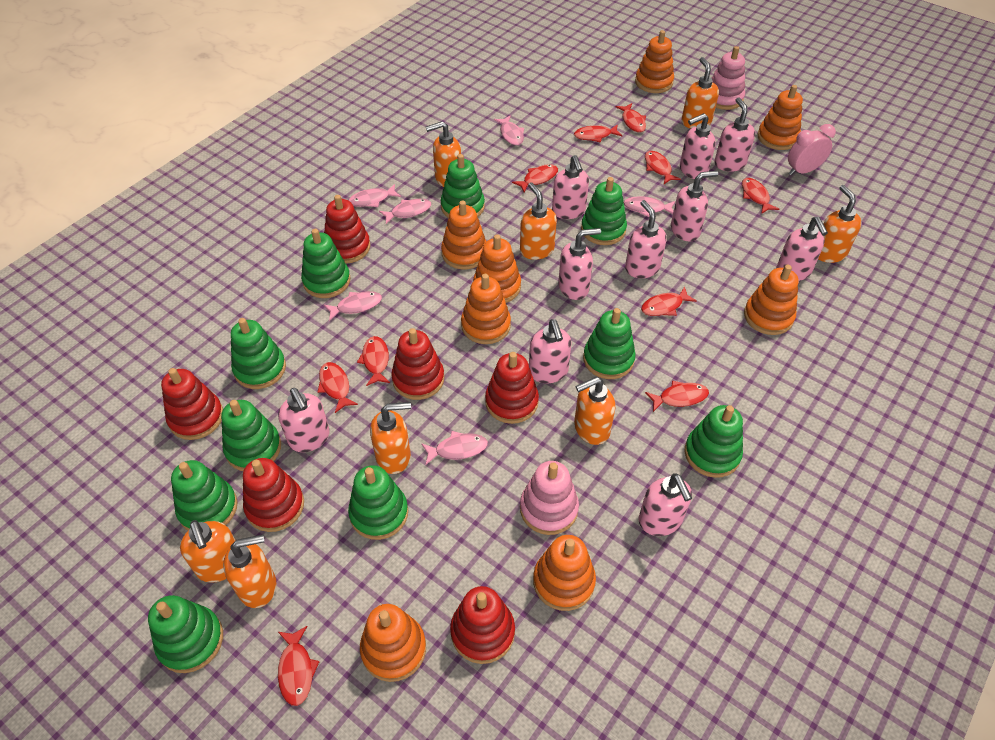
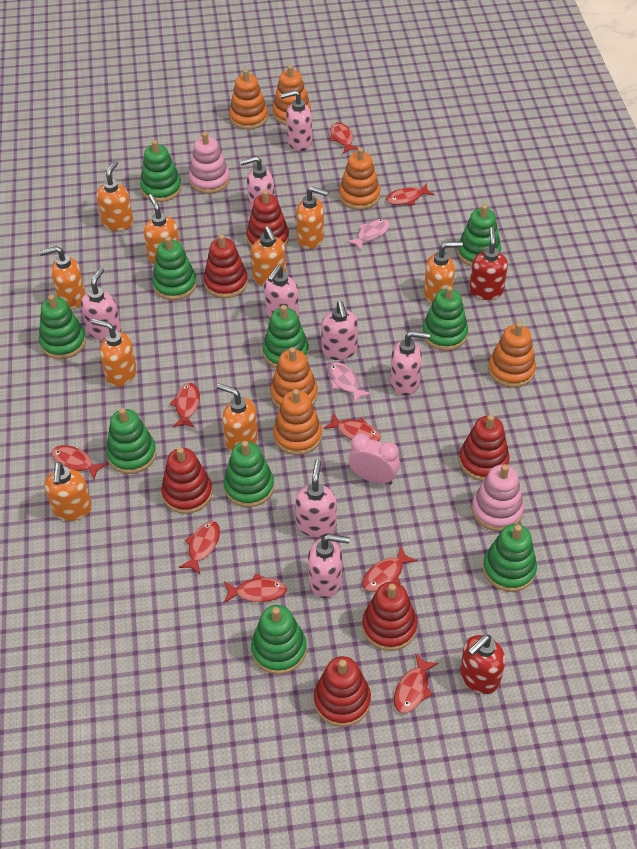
orange soap dispenser: [180,520,236,582] [223,534,276,608] [370,402,411,474] [426,121,461,187] [520,182,557,260] [574,377,615,445] [682,57,719,128] [818,185,862,263] = 8 -> [39,246,85,309] [44,462,92,521] [91,319,137,387] [96,161,133,231] [144,194,180,264] [217,383,258,452] [251,226,286,286] [296,186,329,249] [424,241,463,304] = 9
orange stacking toy: [360,604,426,682] [441,201,486,270] [461,274,511,344] [473,234,521,303] [533,535,596,611] [635,30,674,93] [744,265,799,335] [757,85,803,150] = 8 -> [229,69,268,130] [270,347,318,409] [272,65,311,125] [273,389,322,455] [339,147,380,210] [488,322,536,388] = 6
pink fish: [324,291,382,321] [349,184,401,207] [379,199,431,224] [421,431,488,465] [494,115,524,145] [623,196,675,217] = 6 -> [328,362,371,403] [347,219,390,251] = 2
pink soap dispenser: [278,388,330,452] [529,319,571,383] [552,155,589,219] [558,228,601,300] [625,200,667,278] [639,473,692,536] [671,171,718,241] [680,113,716,179] [715,97,755,172] [776,217,828,281] = 10 -> [81,267,121,341] [240,156,274,213] [264,265,299,319] [280,90,312,151] [295,460,336,537] [308,534,350,598] [321,301,358,360] [390,331,430,396] = 8
red fish: [278,626,320,706] [317,362,358,413] [357,336,390,386] [512,164,558,192] [574,124,623,143] [616,103,646,132] [641,286,697,316] [645,151,681,184] [645,381,709,412] [742,178,779,214] = 10 -> [52,445,107,479] [170,383,200,428] [179,521,220,575] [224,573,287,603] [323,413,381,441] [330,122,358,153] [362,546,417,592] [386,183,435,205] [394,653,439,714] = 9
red soap dispenser: none = 0 -> [460,634,505,694] [469,227,508,300] = 2

